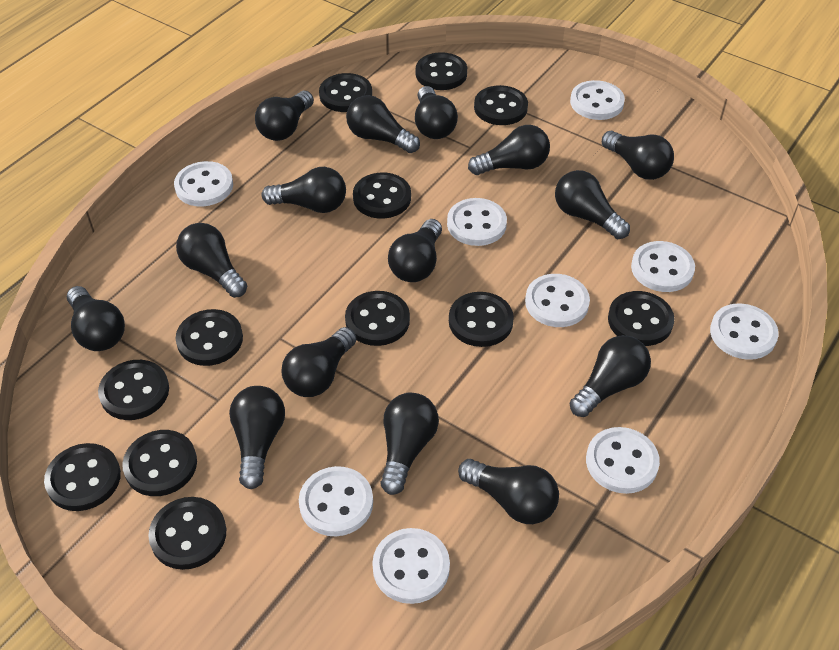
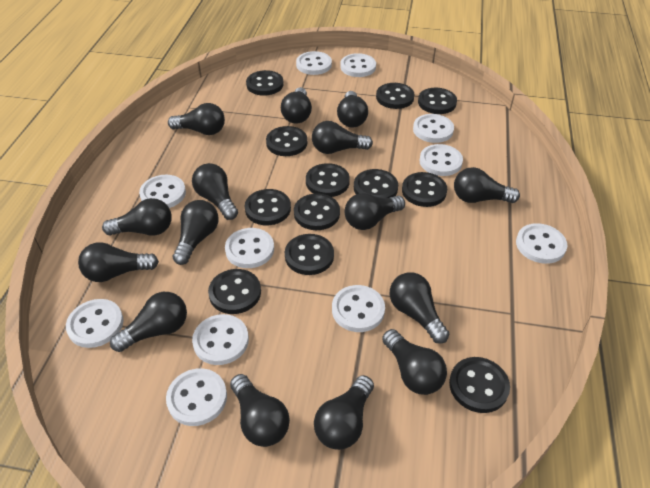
white button: [174,161,233,207] [299,466,373,536] [372,528,450,604] [447,198,507,246] [525,274,590,327] [570,80,625,120] [586,427,660,494] [631,241,695,292] [710,303,779,360] = 9 -> [66,299,124,348] [139,175,186,208] [166,368,227,426] [192,314,249,365] [225,228,274,268] [296,51,332,75] [332,285,385,332] [340,53,376,77] [413,114,454,143] [419,144,463,176] [516,223,567,264] = 11

